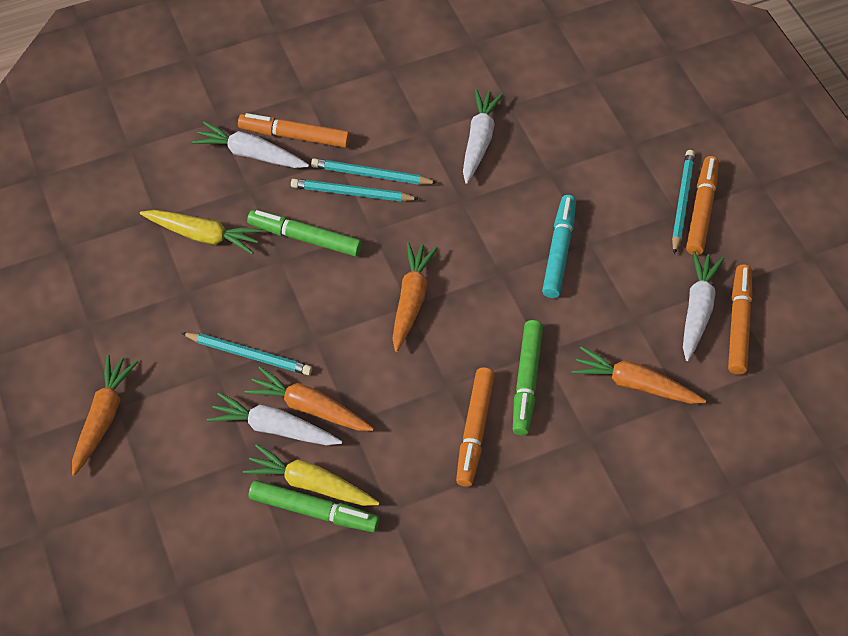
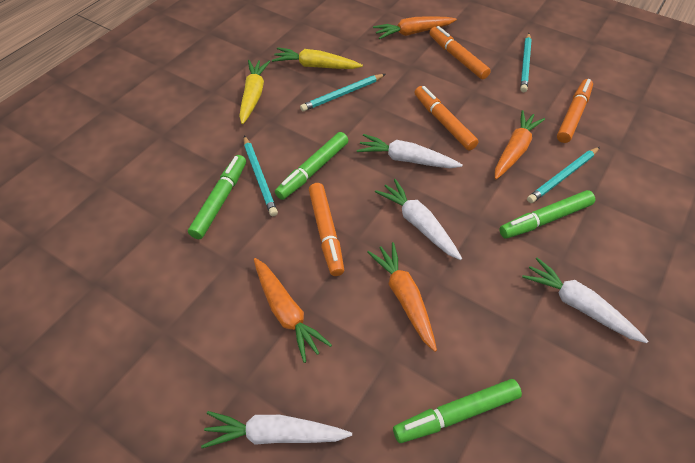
green marker: [247,210,362,257] [249,480,379,532] [513,320,543,436] = 3 -> [188,155,246,239] [275,132,348,200] [393,379,522,443] [499,190,595,239] = 4
turquoise marker: [542,195,576,298] = 1 -> none = 0

